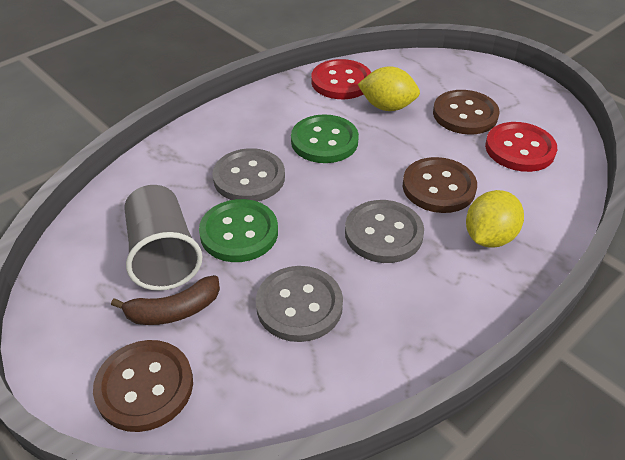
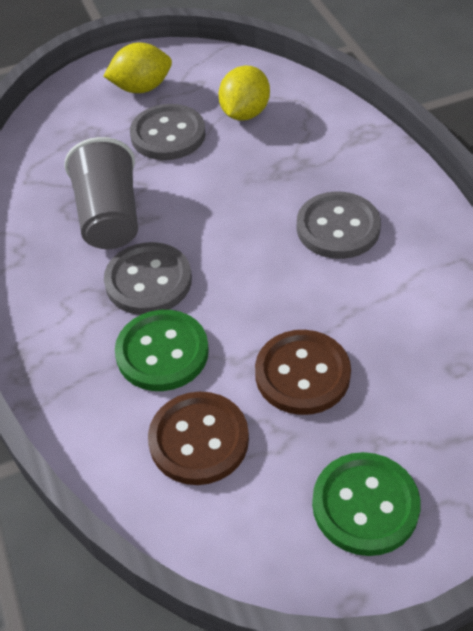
brown banana: [111,275,220,325] = 1 -> none = 0
brown button: [93,340,193,432] [403,157,477,213] [433,90,500,135] = 3 -> [148,392,249,485] [255,330,351,415] = 2
red button: [311,59,371,99] [485,122,557,172] = 2 -> none = 0

